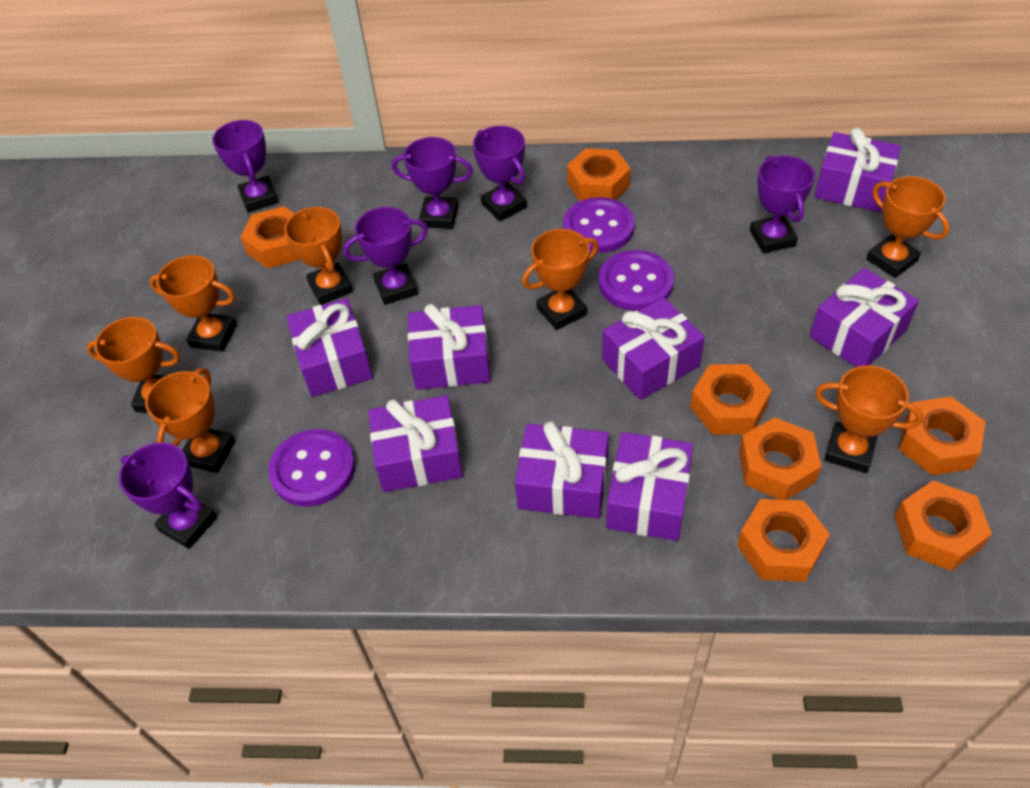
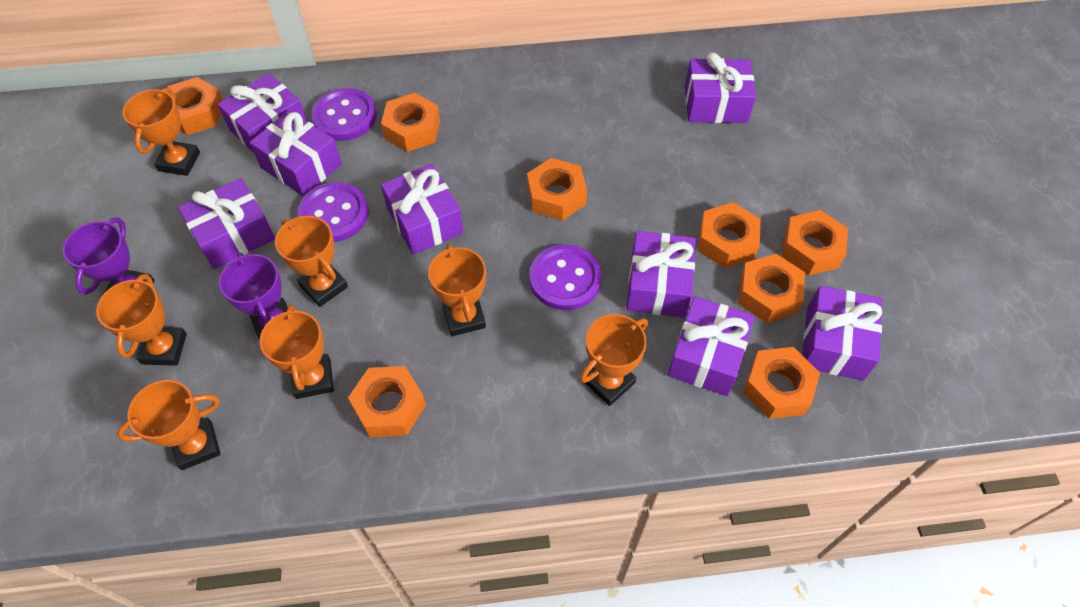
orange nut: [240,206,300,269] [567,148,631,201] [690,364,772,435] [737,499,830,582] [739,417,822,500] [894,481,992,571] [899,397,986,475] = 7 -> [167,77,223,135] [348,366,426,437] [381,93,440,152] [527,158,587,221] [698,202,761,268] [738,254,805,323] [743,347,820,419] [781,210,848,276] = 8
purple trophy: [119,442,217,549] [212,120,279,213] [343,207,428,305] [392,137,473,229] [473,126,527,221] [750,156,815,253] = 6 -> [63,217,155,295] [219,253,287,340] = 2

